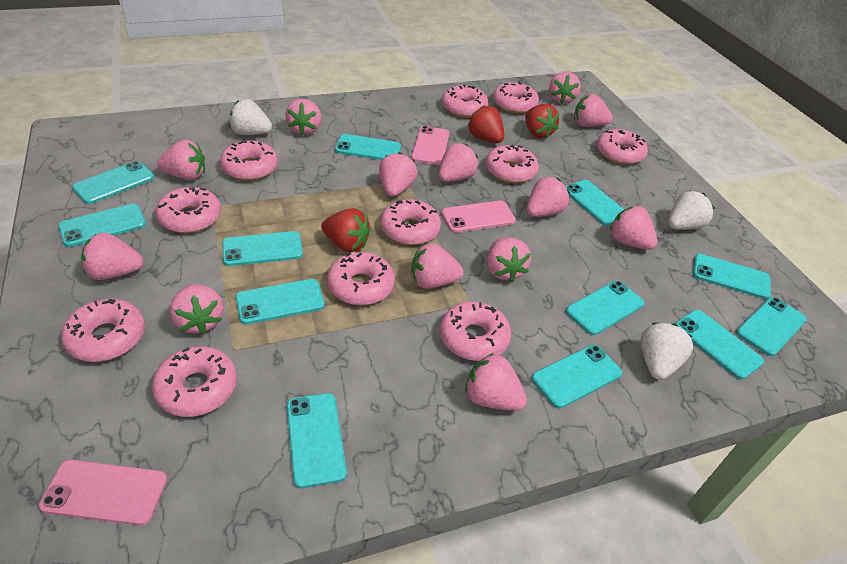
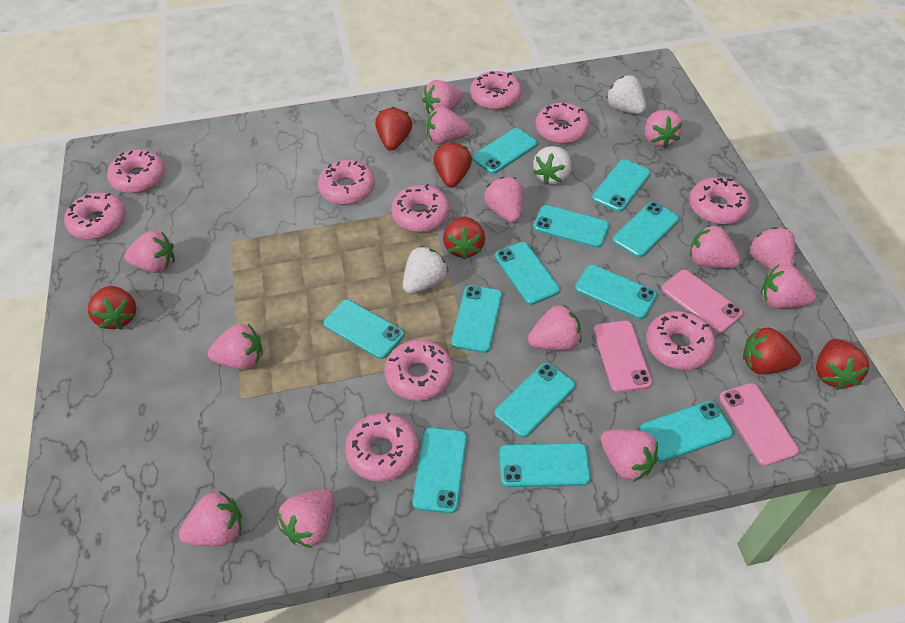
pink donut: [61,299,145,362] [152,346,237,417] [155,187,221,233] [220,140,278,181] [327,252,395,305] [380,199,441,245] [440,301,511,361] [442,85,488,117] [485,145,539,183] [493,81,539,114] [597,129,648,165] = 11 -> [64,193,125,239] [107,149,165,193] [318,160,375,205] [345,413,418,482] [384,340,453,401] [391,184,449,232] [470,71,521,110] [536,103,589,144] [646,311,715,370] [689,177,750,224] = 10
red strawberry: [321,208,371,252] [467,105,504,143] [525,104,560,138] = 3 -> [88,286,137,330] [375,107,412,151] [433,142,472,188] [443,216,485,260] [743,327,801,374] [816,339,869,390] = 6

